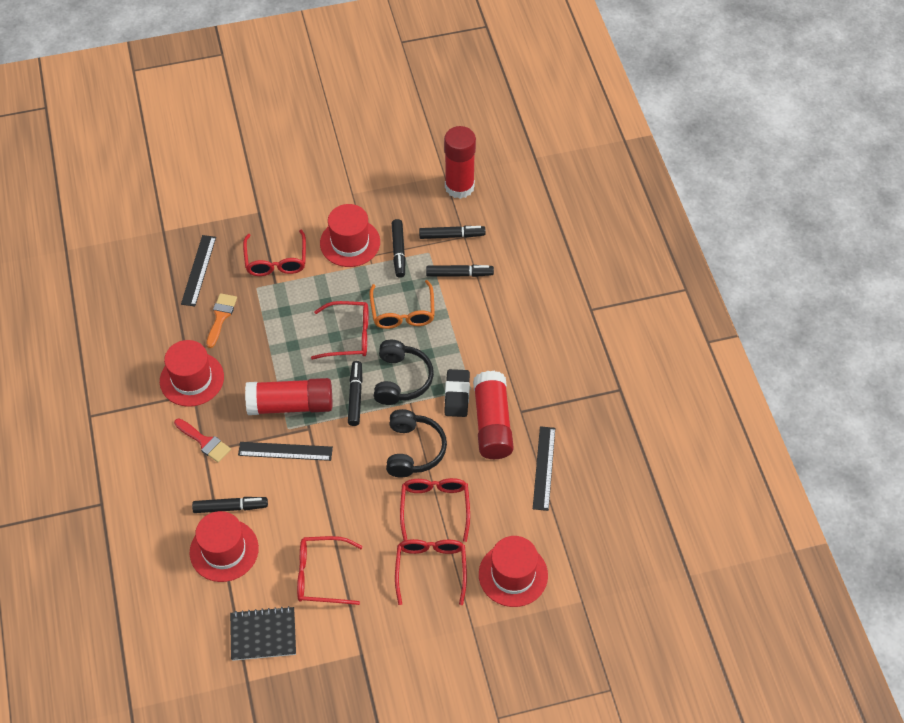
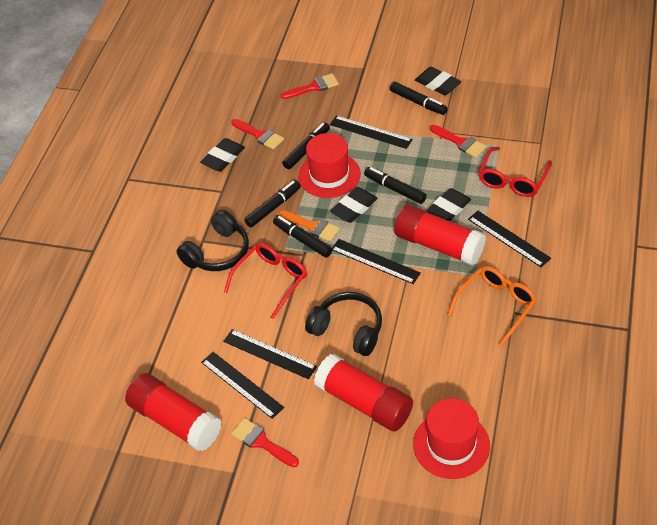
black eraser: [444,369,470,417] = 1 -> [200,138,245,172] [330,187,378,223] [415,67,461,95] [426,188,471,221] = 4
black notebook: [230,606,296,661] = 1 -> none = 0
black ruler: [181,235,216,306] [238,442,333,461] [533,426,555,511] = 3 -> [201,352,284,419] [223,329,317,379] [330,116,413,149] [332,239,421,284] [468,211,551,267] = 5
red brush: [174,419,231,463] = 1 -> [231,119,284,150] [231,418,299,467] [281,73,339,99] [430,125,487,157] = 4
red glasses: [243,230,306,276] [297,536,363,605] [311,301,368,359] [395,539,467,605] [400,478,470,542] = 5 -> [224,243,307,319] [479,147,552,197] = 2
red hat: [160,340,224,407] [190,511,259,582] [320,204,380,267] [479,536,548,607] = 4 -> [298,133,361,198] [413,398,490,479] = 2

